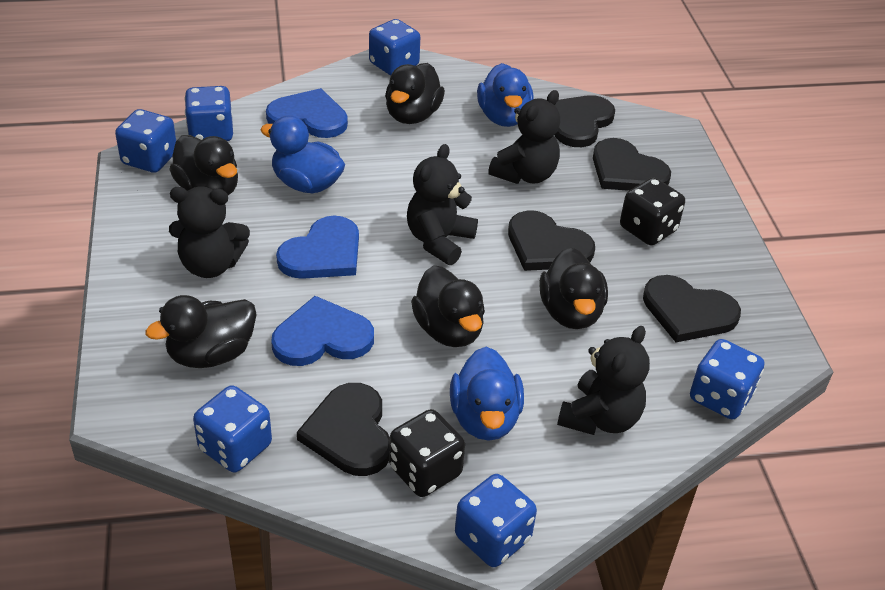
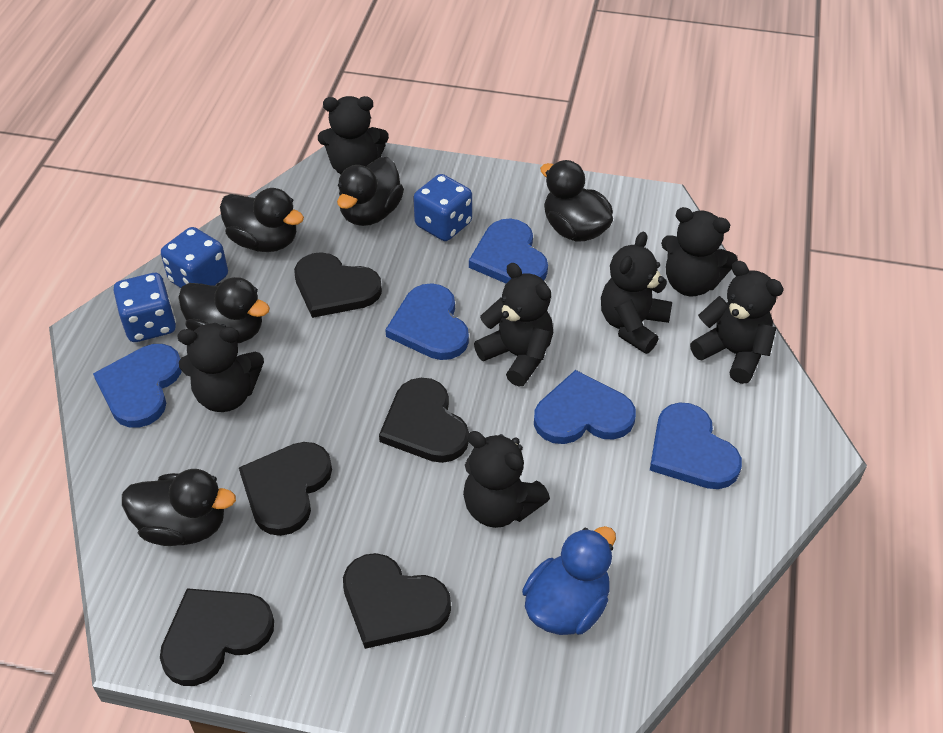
black dice: [389,409,465,497] [620,177,685,245] = 2 -> none = 0
black teddy bear: [169,186,250,278] [407,144,478,265] [488,90,560,184] [557,326,650,435] = 4 -> [177,323,264,412] [318,96,389,174] [463,431,550,528] [474,263,553,387] [601,232,672,354] [661,207,738,296] [690,261,784,384] = 7
blue dice: [115,109,176,173] [185,86,233,141] [193,385,272,473] [369,19,420,75] [455,474,537,567] [690,339,764,419] = 6 -> [114,273,176,342] [161,227,228,288] [413,174,472,241] = 3
blue duck: [260,115,345,193] [450,347,524,441] [477,63,534,127] = 3 -> [522,526,616,635] = 1
blue heart: [266,88,348,138] [271,296,374,366] [276,215,359,279] = 3 -> [93,344,182,428] [385,283,469,360] [469,219,548,284] [534,370,636,444] [650,402,742,489] = 5

